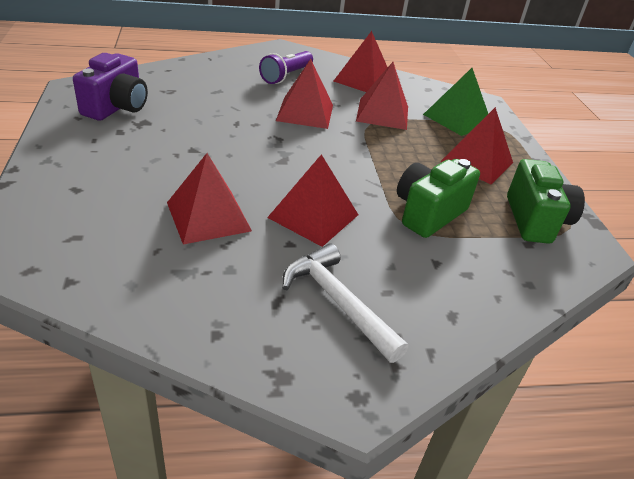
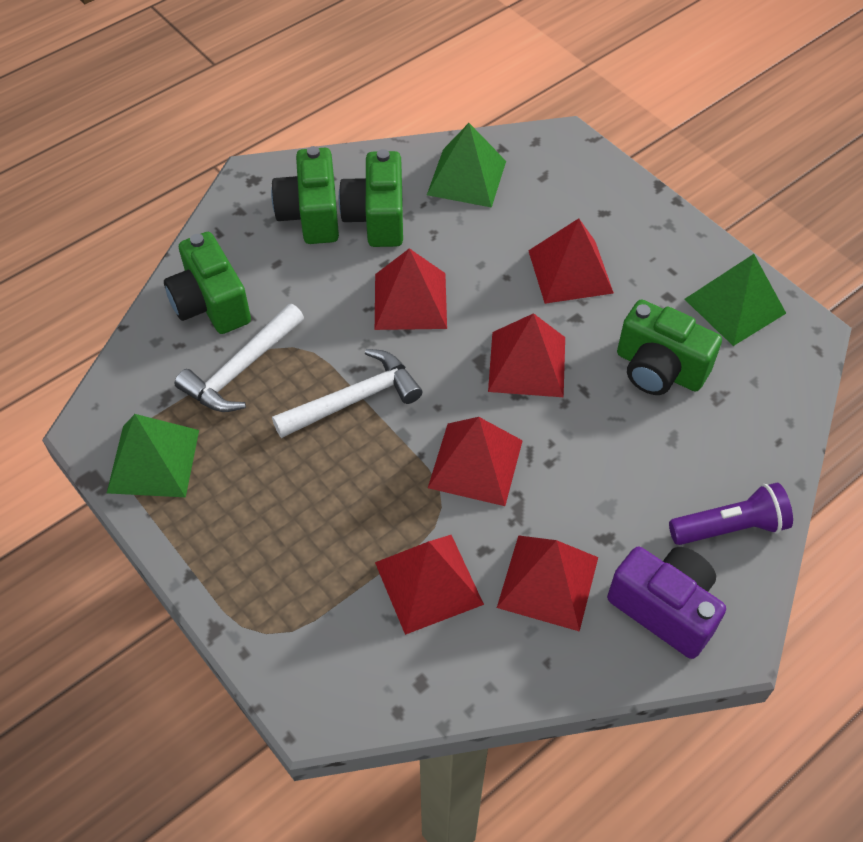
green camera: [397,159,480,238] [507,159,585,244] = 2 -> [164,232,251,334] [271,146,339,244] [339,149,403,247] [617,300,722,395] = 4
green pyramid: [423,68,488,136] = 1 -> [107,414,199,497] [427,123,506,208] [685,254,786,346] = 3
white hammer: [282,243,408,363] = 1 -> [175,304,304,412] [272,349,422,438] = 2

